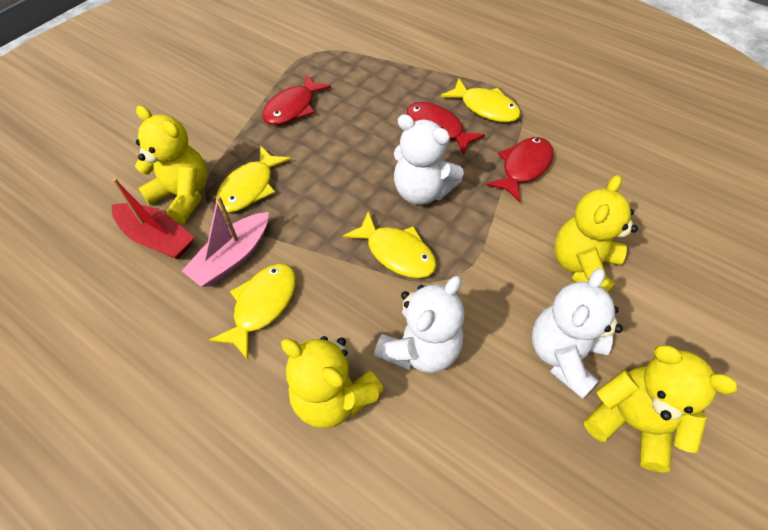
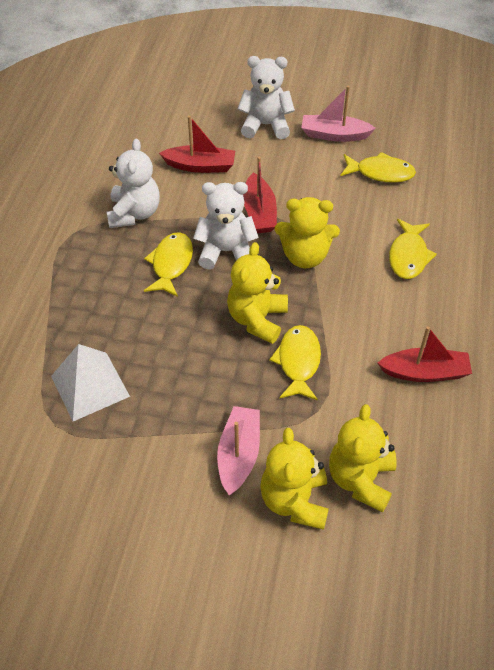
pink boat: [182,196,269,287] = 1 -> [217,406,260,495] [301,86,376,142] = 2
red boat: [112,178,194,259] = 1 -> [159,116,235,173] [243,157,277,233] [378,326,472,382] = 3
red fish: [262,74,331,125] [407,102,485,155] [486,137,554,202] = 3 -> none = 0
white pyramid: none = 0 -> [51,344,130,421] = 1

